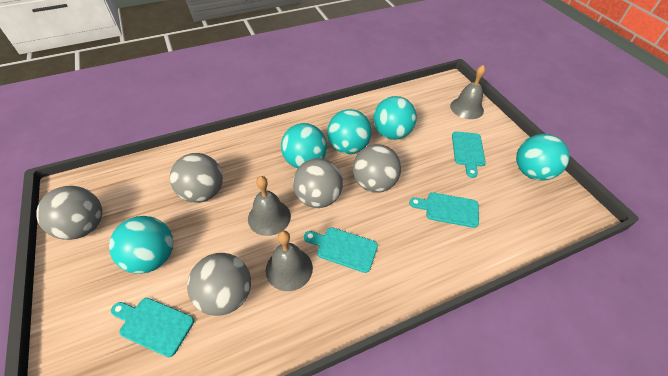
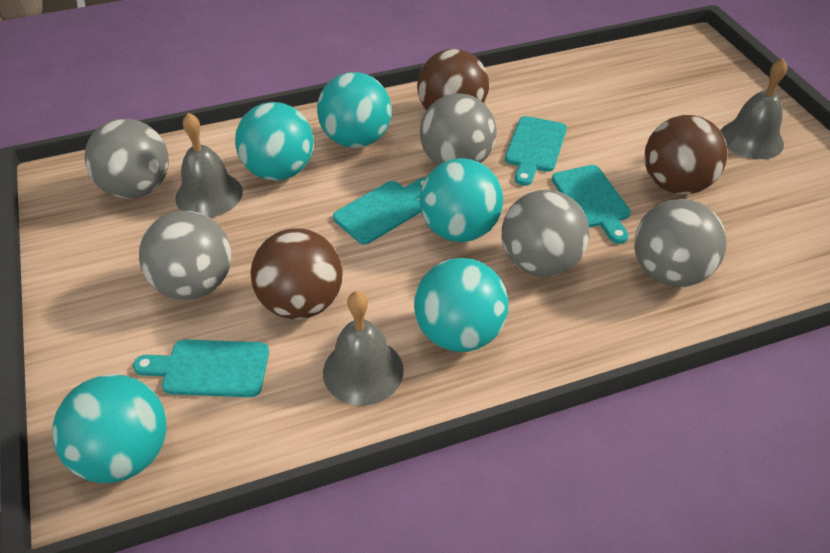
brown ball: none = 0 -> [251,228,343,320] [417,49,489,111] [644,115,727,194] = 3

